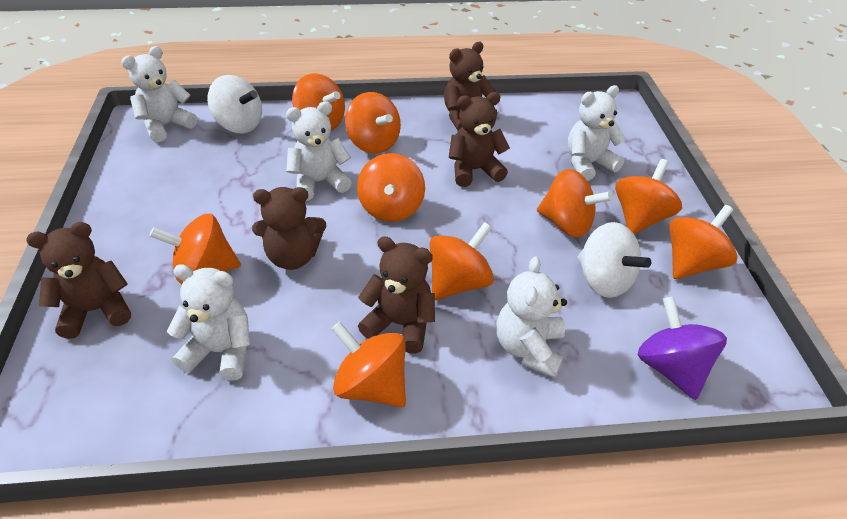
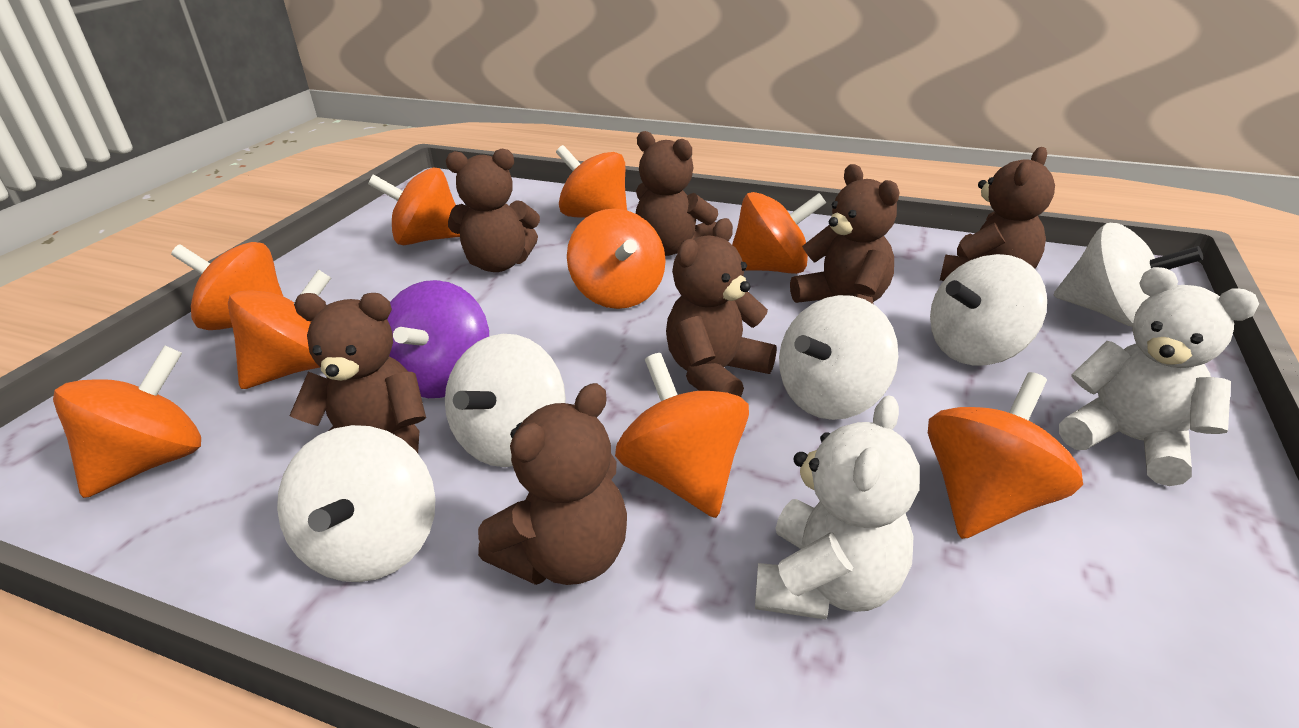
brown teddy bear: [27,222,131,339] [252,187,326,270] [358,236,435,354] [444,42,497,130] [449,92,510,187] = 5 -> [289,293,426,453] [446,149,540,272] [478,383,627,585] [636,131,718,256] [666,218,777,397] [790,164,900,304] [940,147,1055,281] = 7
white spinning top: [207,75,262,133] [577,222,651,298] = 2 -> [277,425,436,582] [445,334,566,467] [779,295,898,420] [930,254,1047,365] [1054,223,1203,327] = 5
white teddy bear: [121,46,197,142] [167,265,251,381] [286,101,352,201] [497,256,567,378] [568,85,626,181] = 5 -> [755,395,920,620] [1059,267,1259,486] = 2

